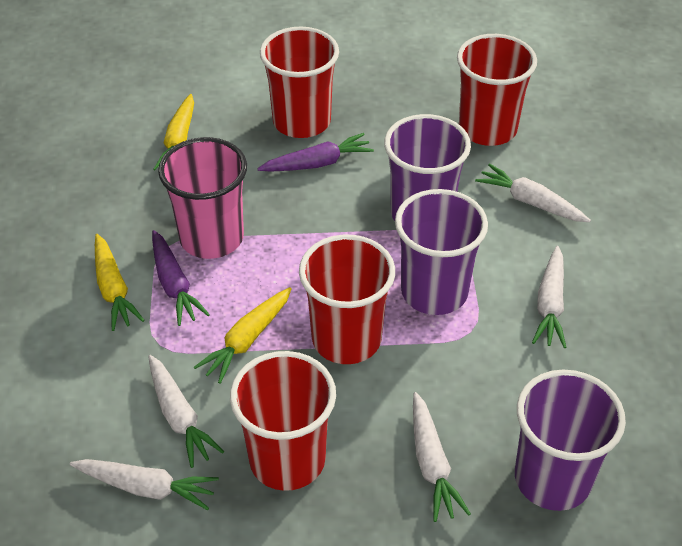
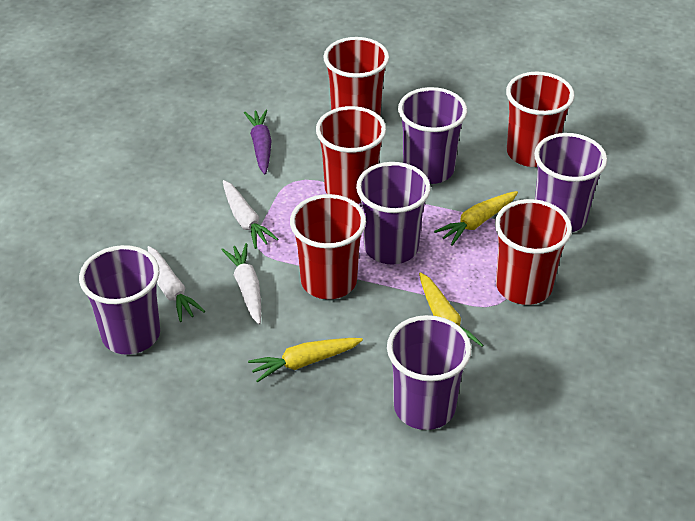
pink cup: [158,137,247,259] = 1 -> none = 0
purple carrot: [152,230,210,326] [257,133,374,172] = 2 -> [244,109,272,174] = 1
purple cup: [384,114,471,221] [395,189,488,315] [515,369,626,511] = 3 -> [79,245,160,355] [356,162,431,265] [387,315,472,430] [398,87,467,184] [534,133,607,232] = 5
red cup: [230,351,336,491] [260,27,339,138] [299,235,395,364] [457,34,537,146] = 4 -> [290,194,366,299] [316,106,386,204] [323,37,389,116] [495,199,572,305] [506,72,575,167] = 5
white carrot: [70,459,219,510] [148,355,224,468] [413,392,471,522] [475,164,591,222] [532,246,566,348] = 5 -> [147,246,205,322] [221,243,261,325] [223,180,278,249] = 3

